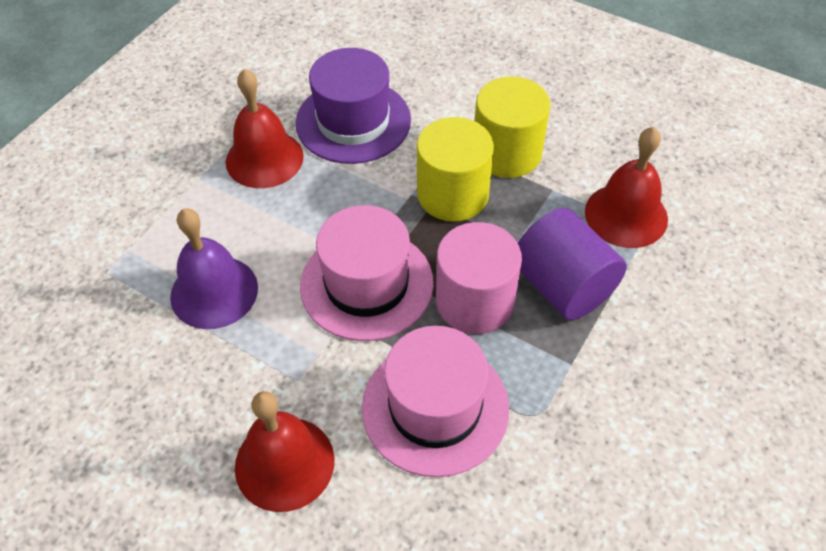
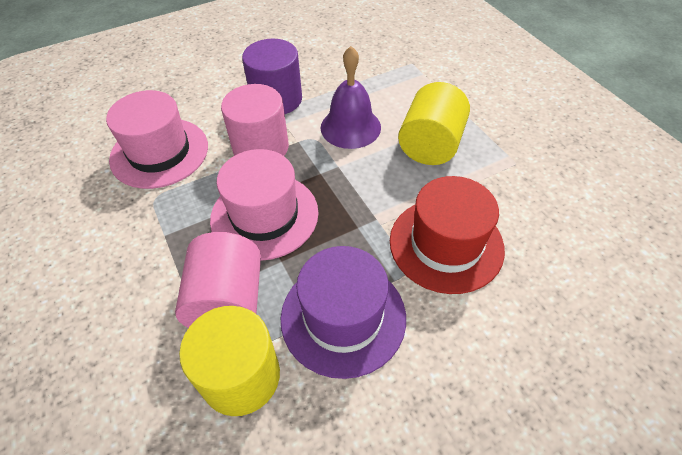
pink cylinder: [436,222,522,334] = 1 -> [175,232,261,328] [221,84,289,156] = 2
red bell: [226,69,304,188] [235,391,334,512] [585,127,668,248] = 3 -> none = 0
red hat: none = 0 -> [390,176,505,294] = 1

